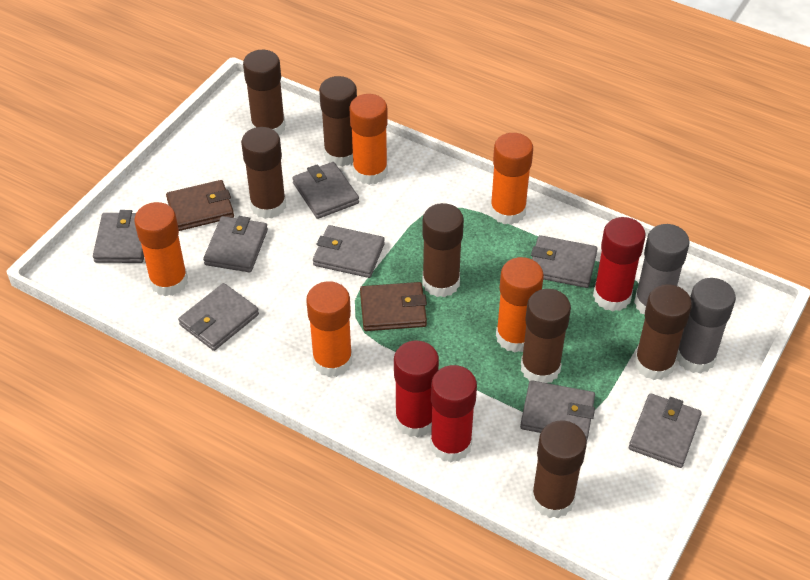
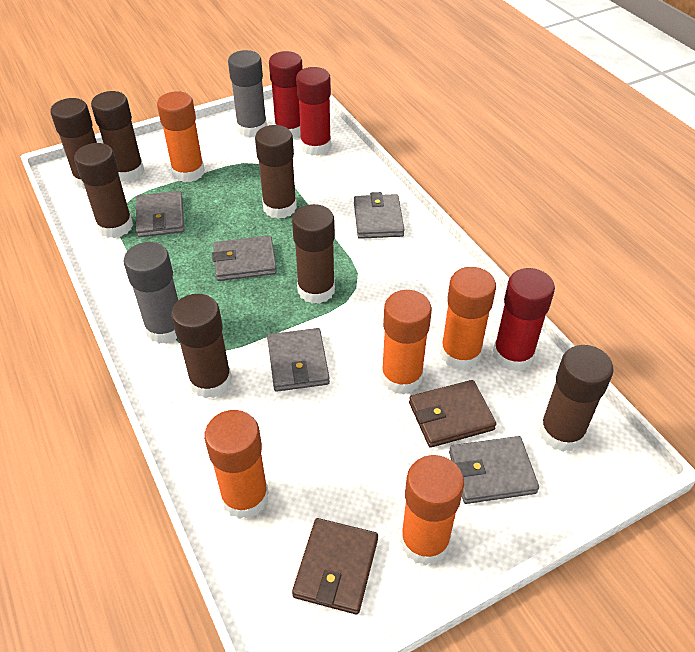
grey wallet: [93,210,144,263] [178,283,259,351] [203,216,268,272] [292,162,359,219] [313,225,385,278] [520,380,595,440] [531,235,598,288] [629,393,702,468] = 8 -> [136,191,184,237] [212,236,277,281] [267,328,330,392] [354,192,404,239] [449,436,539,504] = 5

